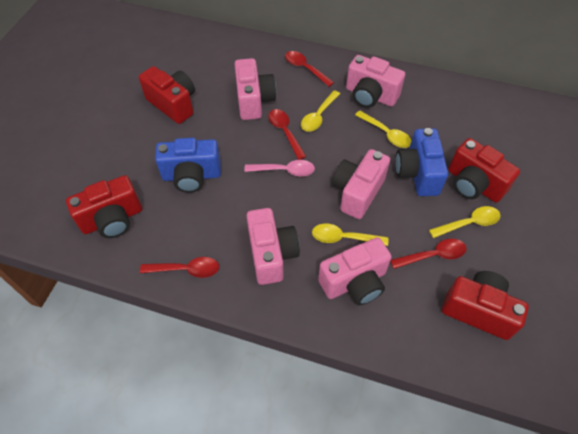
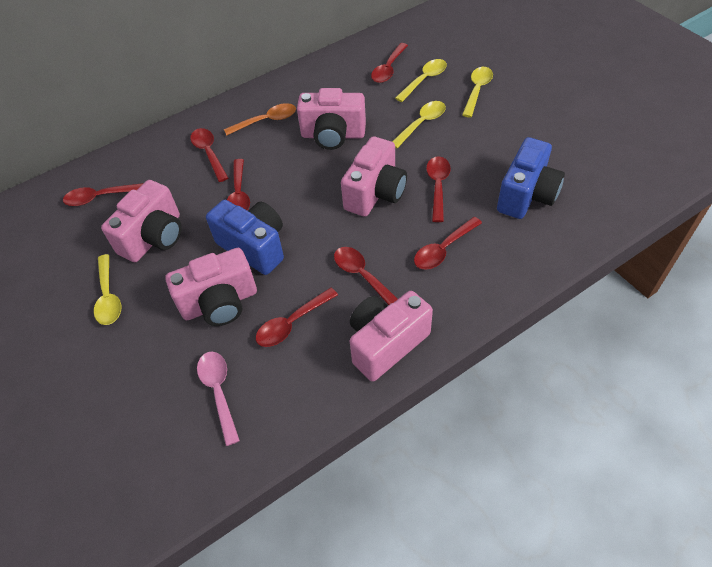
orange spoon: none = 0 -> [224,103,296,135] = 1
red camera: [66,175,142,238] [139,66,195,124] [442,271,529,340] [448,138,520,202] = 4 -> none = 0
red spoon: [140,257,219,278] [268,109,306,160] [285,51,334,87] [390,239,467,269] = 4 -> [63,183,144,206] [190,128,228,182] [227,159,250,211] [256,287,338,347] [334,247,398,305] [371,43,408,83] [414,217,482,270] [426,156,451,222] = 8

